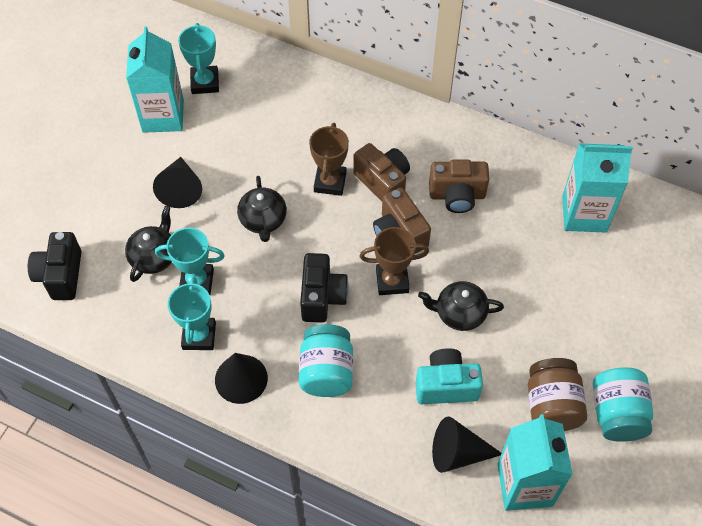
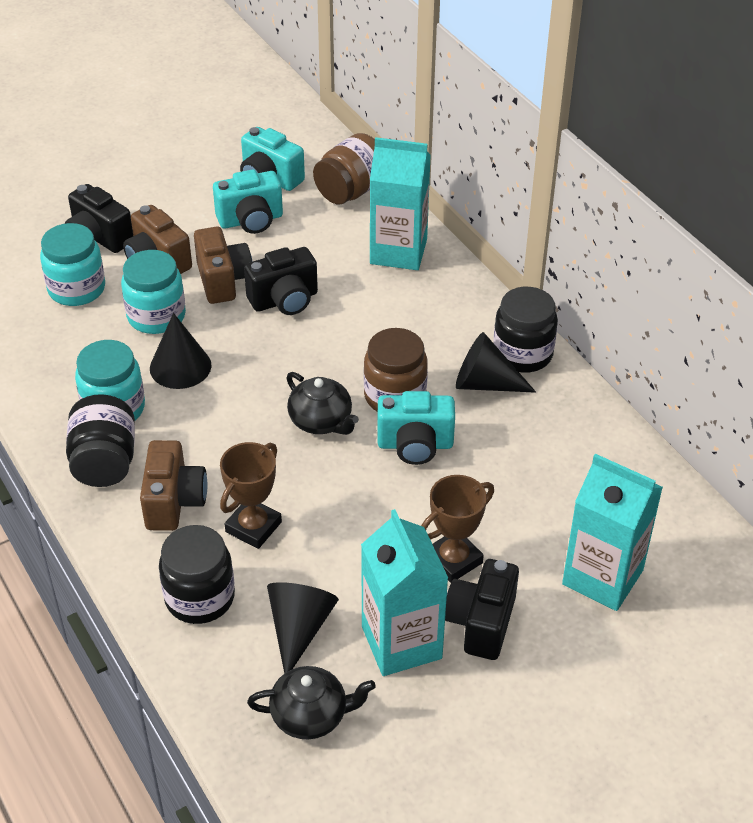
black camera: [28,232,82,300] [300,253,349,323] = 2 -> [65,184,133,253] [244,247,318,315] [445,559,519,660] = 3
black jar: none = 0 -> [66,394,135,487] [159,525,235,624] [493,287,558,373] = 3
black teapot: [125,206,172,282] [237,176,287,242] [418,281,504,331] = 3 -> [247,666,376,739] [287,372,359,435] = 2
brown jar: [528,358,587,431] = 1 -> [313,133,375,204] [364,328,428,412] = 2
turquoise camera: [415,348,483,404] = 1 -> [213,169,283,234] [240,127,305,191] [377,391,455,465] = 3
turquoise jar: [299,324,353,397] [593,368,653,442] = 2 -> [40,223,105,306] [75,340,145,420] [121,250,186,334] = 3
turquoise trophy: [155,228,225,295] [168,277,216,350] [178,23,219,94] = 3 -> none = 0

